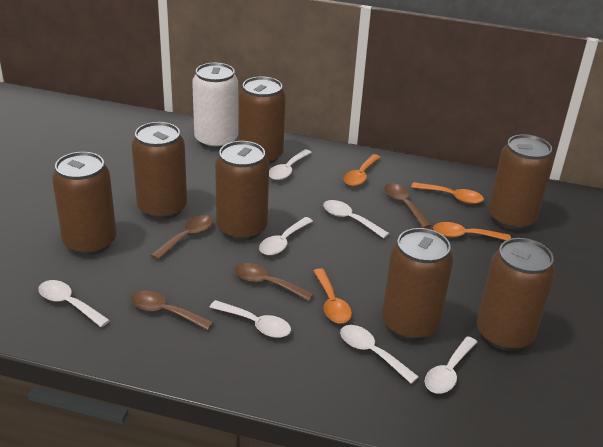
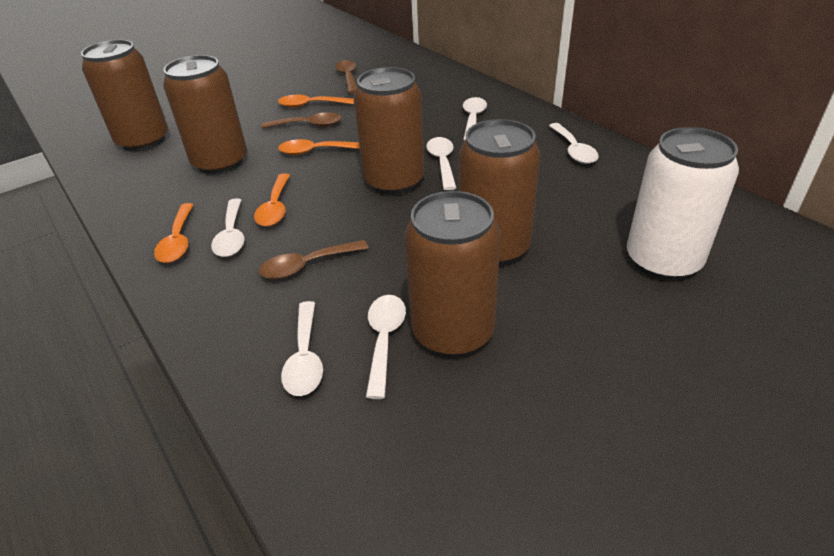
brown can: [52,152,117,255] [132,122,187,220] [215,141,269,241] [239,76,286,164] [382,228,453,340] [477,238,555,351] [489,134,553,230] = 7 -> [81,40,168,152] [163,55,247,174] [353,67,424,195] [404,191,501,357] [459,119,540,265] = 5
brown spoon: [131,291,214,330] [151,215,213,260] [235,263,314,301] [384,183,432,228] = 4 -> [259,240,368,279] [261,112,341,128] [335,60,357,94] = 3
white spoon: [38,280,110,327] [210,300,291,338] [259,217,313,255] [269,149,312,180] [323,200,389,238] [340,325,419,384] [425,336,477,393] = 7 -> [211,198,245,257] [281,301,323,396] [366,295,406,399] [427,137,456,190] [463,97,487,141] [549,123,599,164] = 6

